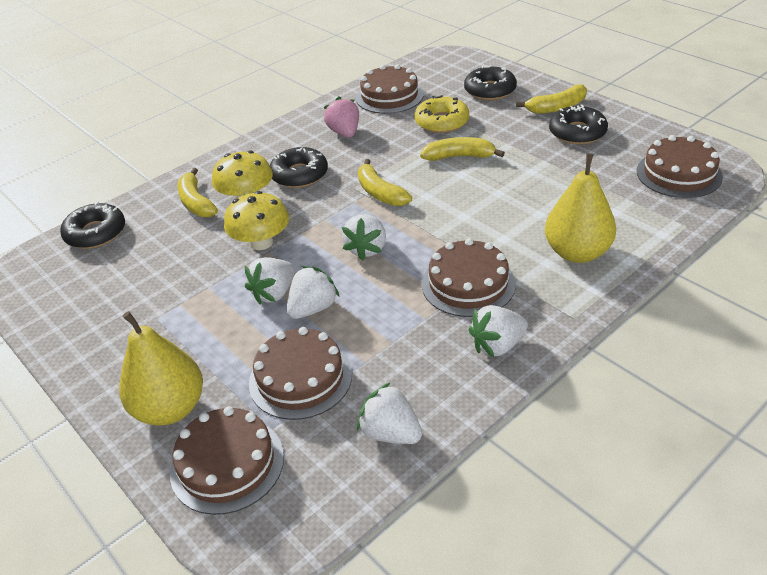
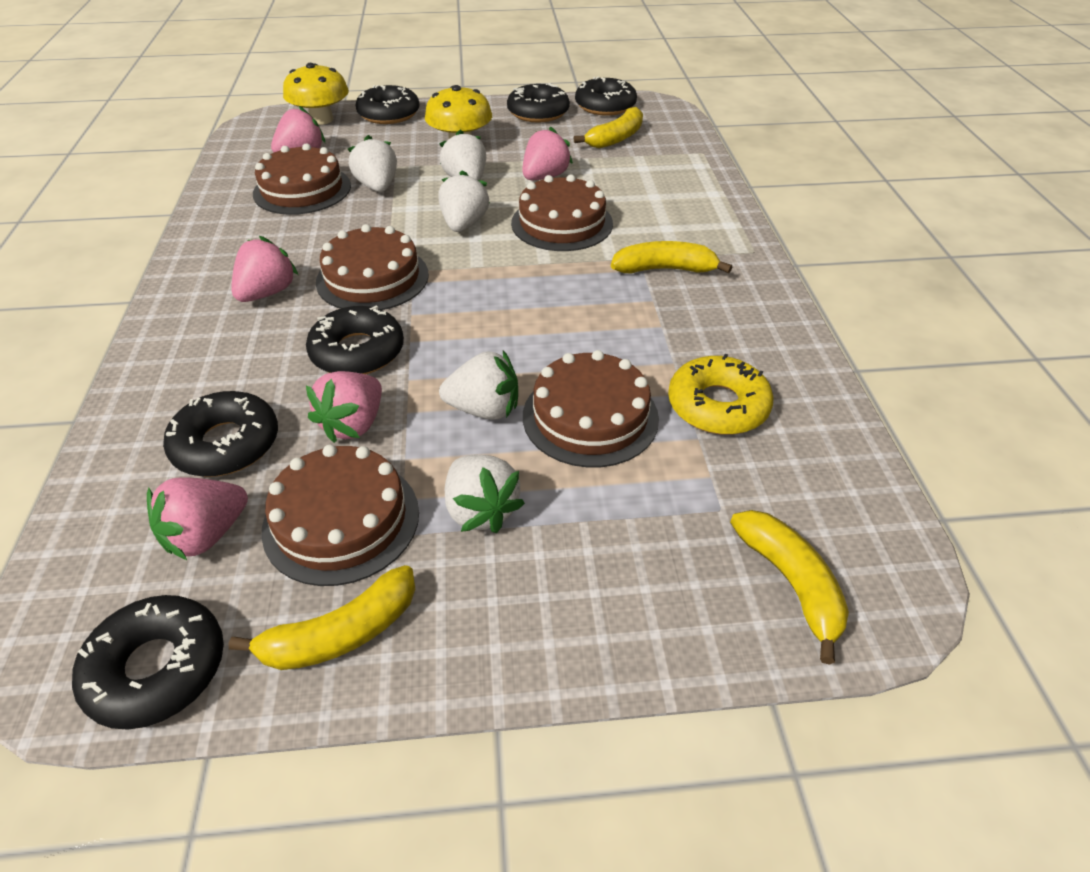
black donut: [60,202,125,249] [270,147,328,188] [464,65,517,100] [549,104,608,145] = 4 -> [72,595,224,730] [163,391,278,477] [306,305,404,374] [356,85,419,124] [507,83,570,123] [575,77,637,116] = 6
pink strawberry: [324,97,359,138] = 1 -> [147,477,248,561] [231,236,298,302] [271,106,325,152] [306,371,382,443] [523,126,573,180] = 5
yellow pear: [119,311,203,425] [545,153,616,263] = 2 -> none = 0

